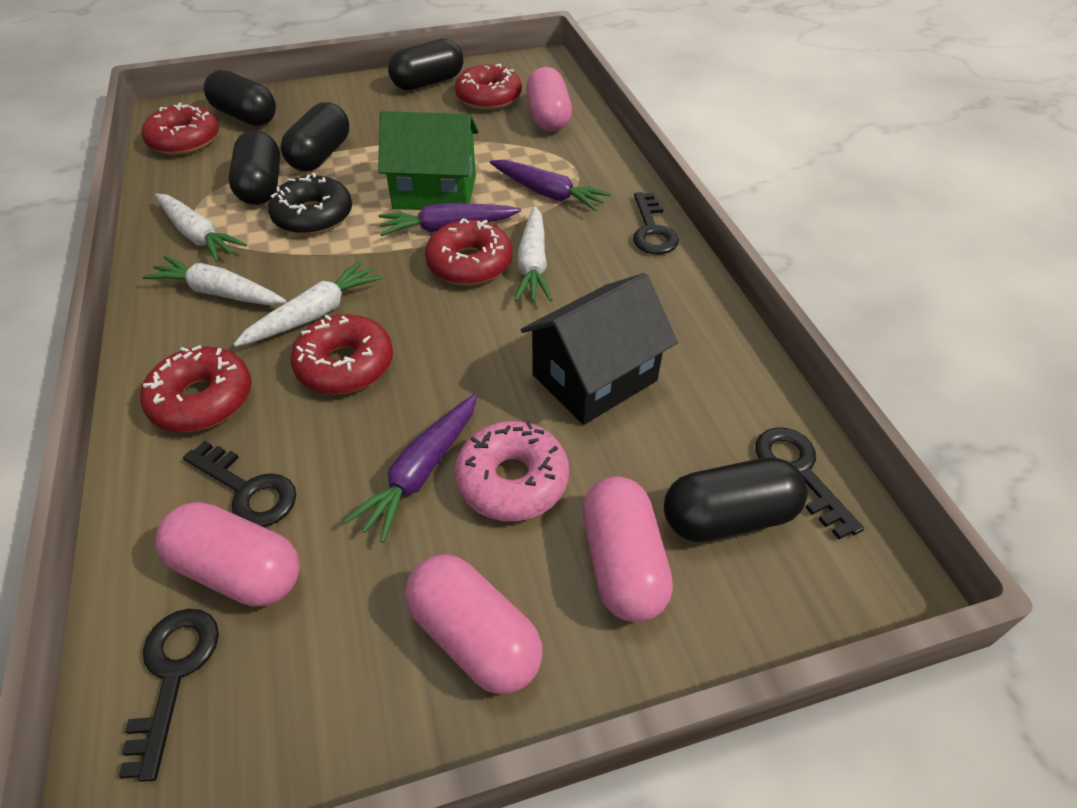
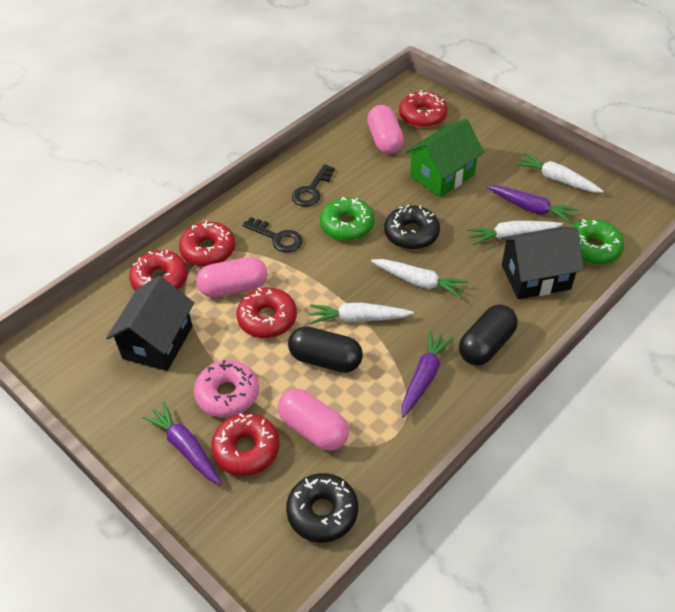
black capsule: [204,70,276,126] [229,131,280,205] [281,102,349,171] [388,39,463,91] [664,457,807,542] = 5 -> [288,326,363,373] [459,304,518,365] = 2
black donut: [268,173,352,235] = 1 -> [286,473,358,542] [384,205,440,250] = 2
black house: [521,273,678,425] = 1 -> [106,276,194,371] [501,227,584,299] = 2
black key: [119,609,219,782] [183,441,296,527] [633,192,679,254] [755,427,864,539] = 4 -> [242,217,302,252] [292,164,335,207] = 2
green donut: none = 0 -> [320,197,375,241] [572,219,624,265] = 2
pink capsule: [156,502,300,606] [405,554,543,694] [526,67,572,132] [582,476,673,622] = 4 -> [196,257,267,298] [277,389,349,451] [367,105,404,154] = 3

